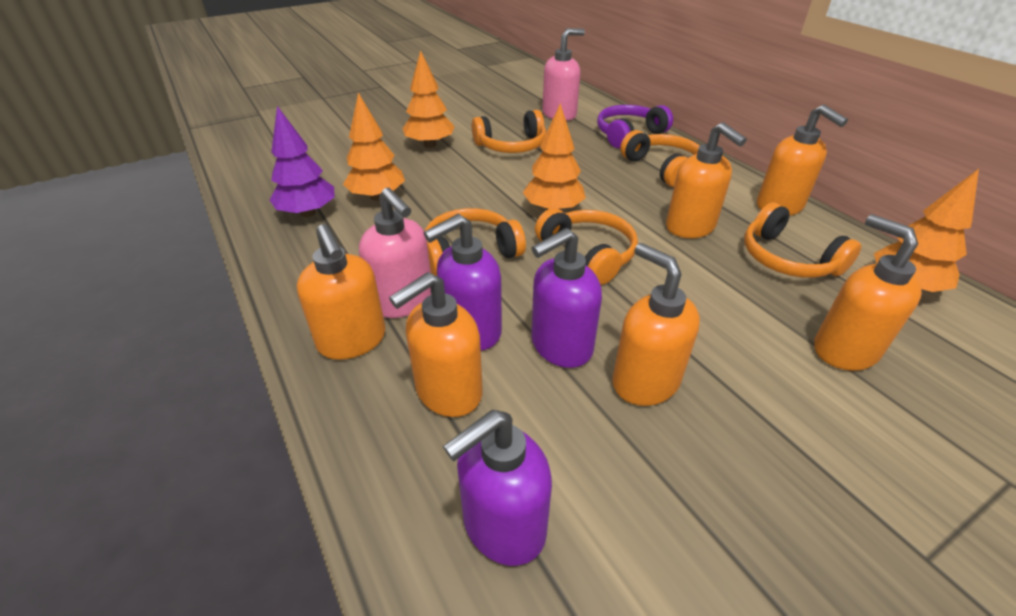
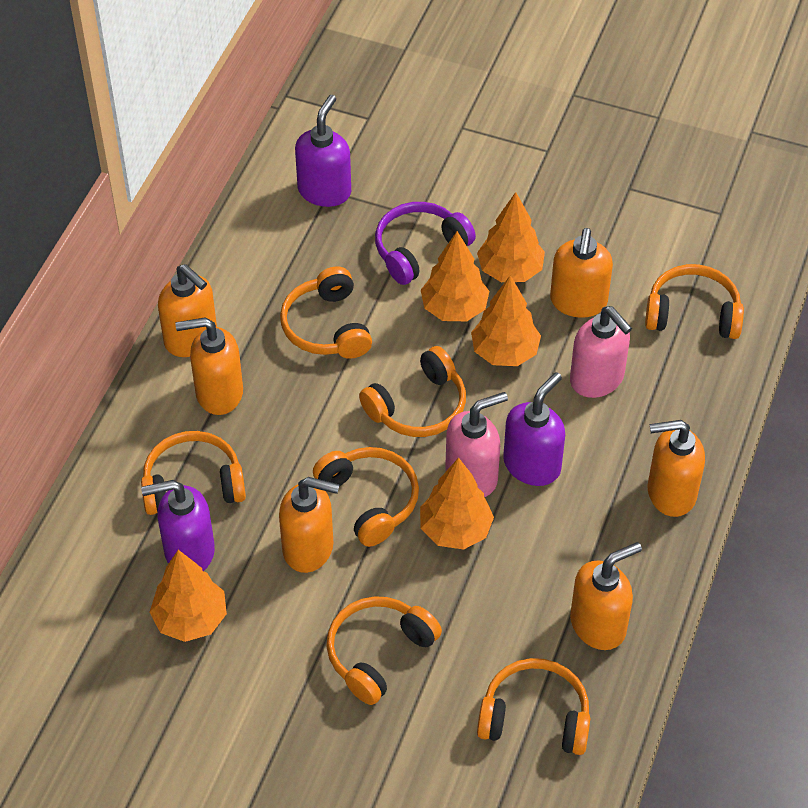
orange headphones: [424,208,526,276] [472,110,546,153] [535,208,638,285] [620,130,700,187] [744,203,861,278] = 5 -> [141,431,246,515] [280,266,372,359] [313,447,419,547] [326,596,442,705] [359,346,466,437] [477,658,590,755] [645,264,744,339] = 7
orange tree: [343,93,405,201] [402,50,455,148] [523,103,586,210] [874,169,979,292] = 4 -> [150,550,227,642] [420,457,494,549] [421,231,489,321] [471,275,541,366] [477,192,545,282] = 5
purple tree: [270,106,335,217] = 1 -> none = 0

